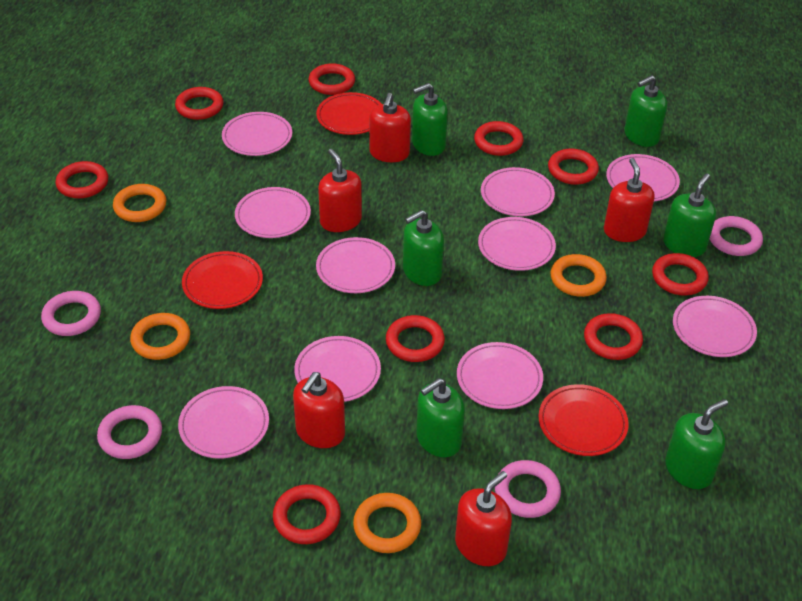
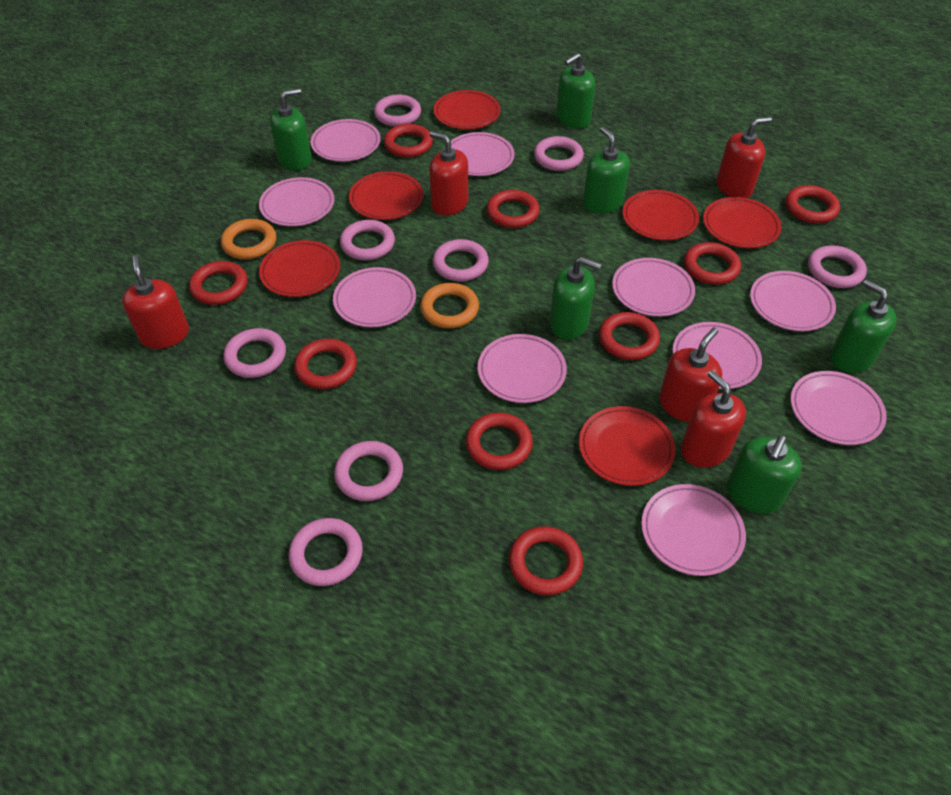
orange ring: [113,184,166,222] [130,313,190,360] [353,493,421,553] [550,254,607,297] = 4 -> [221,219,276,259] [420,283,479,328] = 2
pink ring: [41,291,101,336] [97,405,162,459] [495,460,561,518] [710,216,763,256] = 4 -> [223,328,286,378] [289,518,363,586] [334,441,403,501] [340,220,395,260] [374,95,421,126] [433,239,489,281] [534,136,584,171] [808,245,867,288] = 8
red plate: [182,251,263,309] [316,92,381,135] [539,384,629,456] = 3 -> [259,240,340,297] [349,171,423,220] [434,90,501,130] [579,406,676,486] [622,190,699,240] [703,197,782,248] = 6

